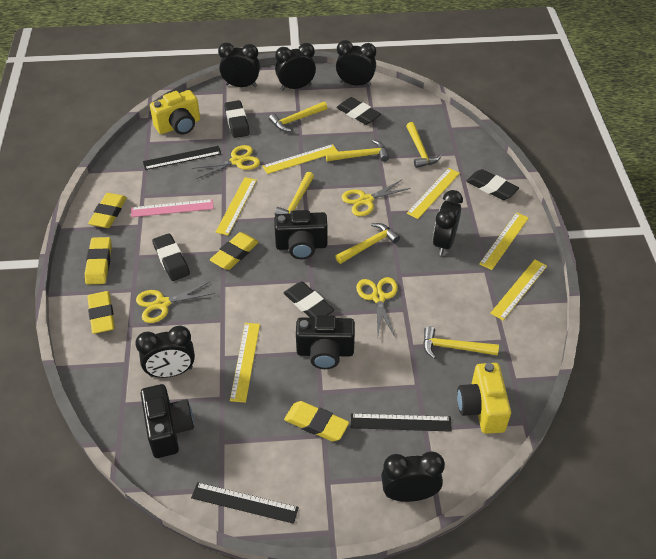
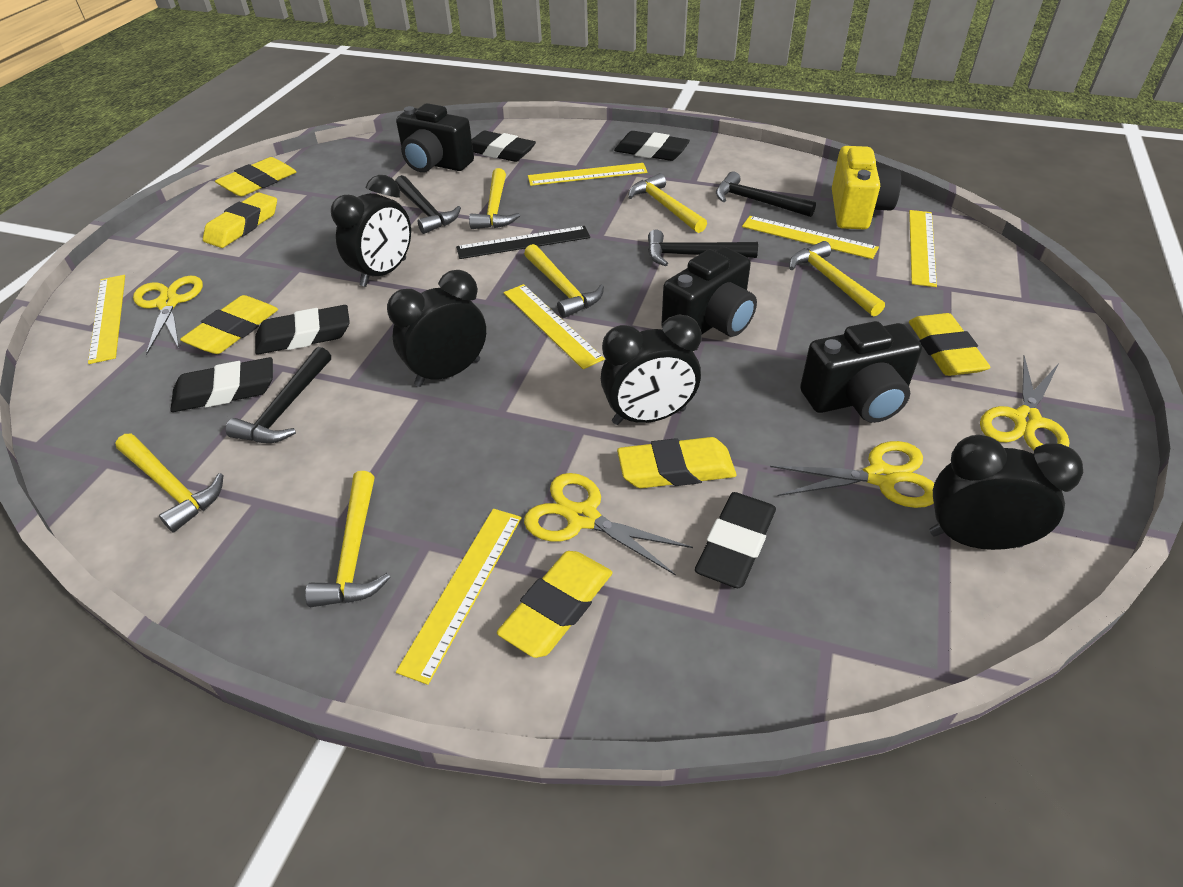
black clock: [135,326,195,378] [218,42,260,87] [275,43,316,90] [336,40,376,86] [381,451,445,502] [433,190,463,255] = 6 -> [331,175,411,287] [387,270,486,387] [601,315,702,425] [929,435,1083,550] = 4
black hammer: none = 0 -> [226,347,331,443] [395,175,461,234] [648,229,758,266] [716,171,816,217] = 4
black ruler: [143,146,221,170] [191,482,299,524] [351,413,452,432] = 3 -> [456,226,590,259] = 1
pink ruler: [131,199,214,217] = 1 -> none = 0
yellow camera: [150,90,200,135] [457,363,511,434] = 2 -> [832,146,901,229] = 1
yellow eraser: [85,237,112,284] [87,291,115,334] [88,193,127,228] [210,232,259,270] [284,401,349,441] = 5 -> [180,295,278,354] [203,192,277,248] [215,157,297,196] [497,551,612,658] [617,437,736,488] [909,313,991,376] = 6

